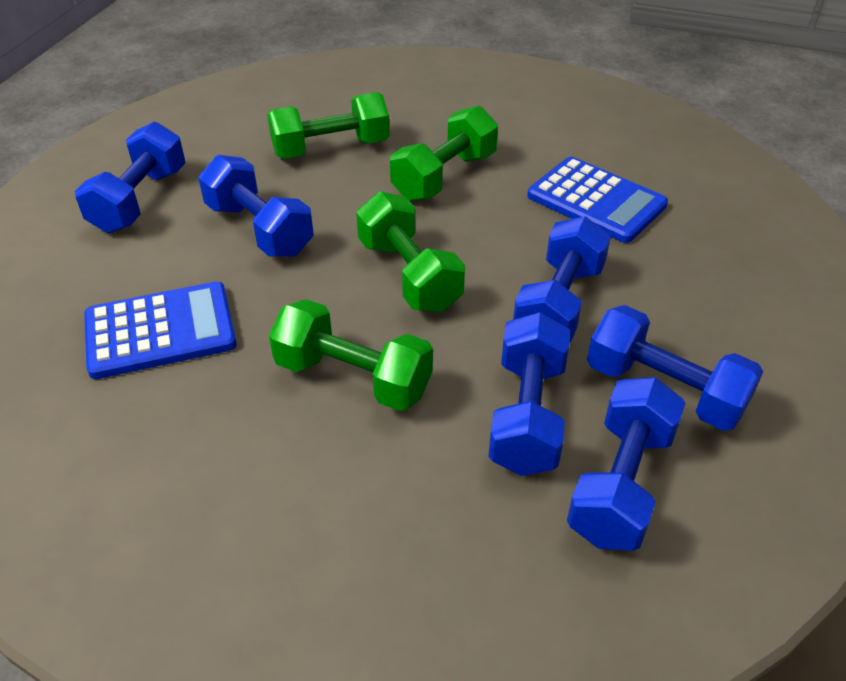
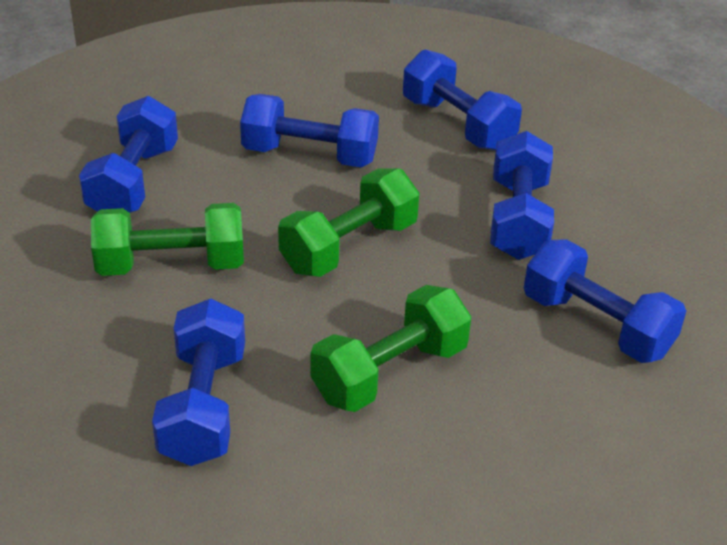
blue calculator: [84,281,237,379] [527,157,668,243] = 2 -> none = 0
green dumbbell: [267,92,390,159] [269,299,433,411] [356,191,465,312] [390,106,498,201] = 4 -> [91,203,244,276] [278,168,419,277] [311,285,471,412] = 3

